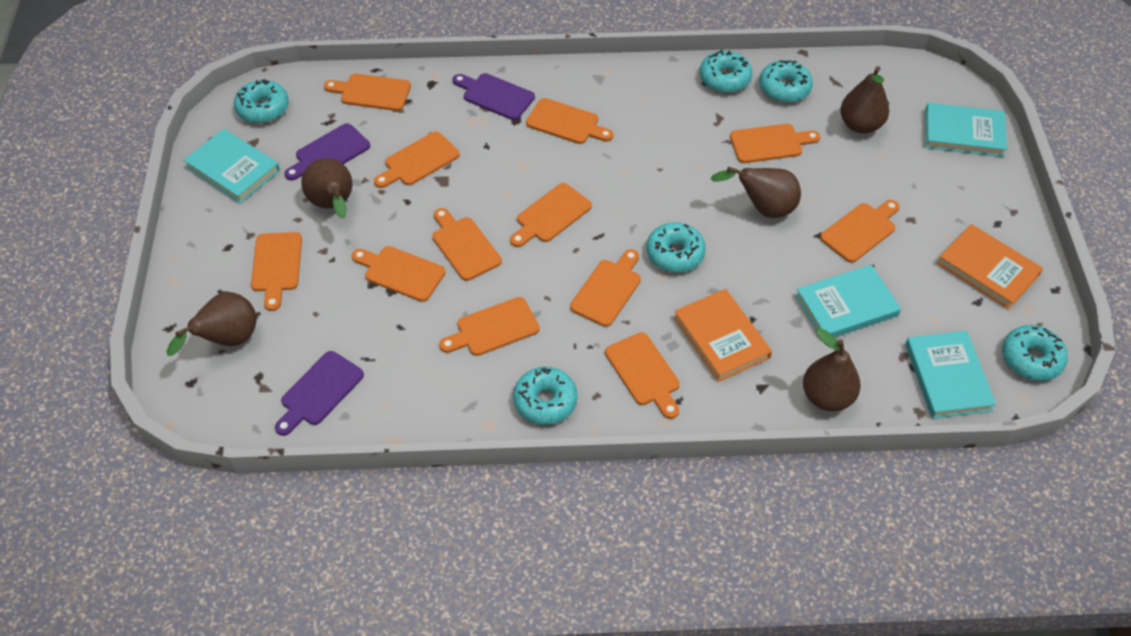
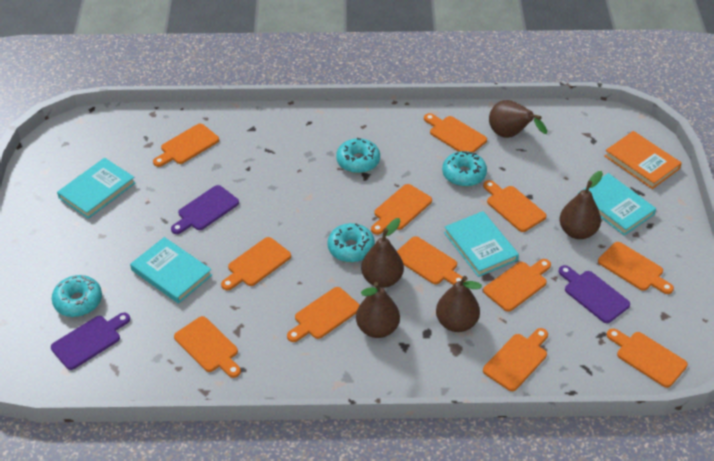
orange book: [674,289,772,382] [937,224,1043,309] = 2 -> [604,131,682,189] = 1
turquoise donut: [234,79,289,123] [513,367,578,425] [647,222,706,272] [700,50,752,93] [759,60,813,103] [1002,325,1068,381] = 6 -> [52,275,102,317] [328,223,375,262] [336,138,380,173] [442,151,487,187] = 4

